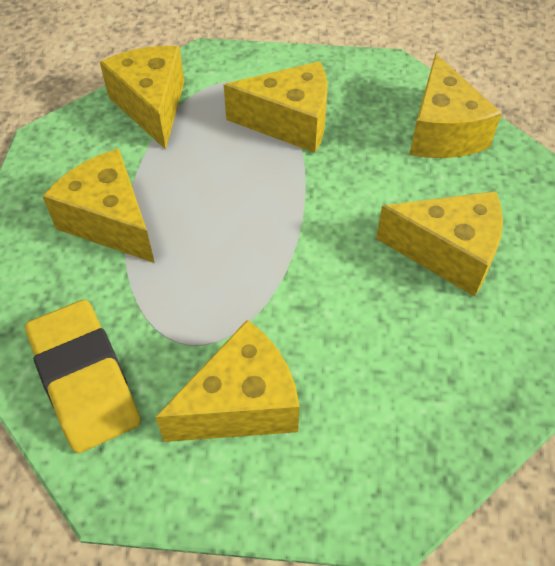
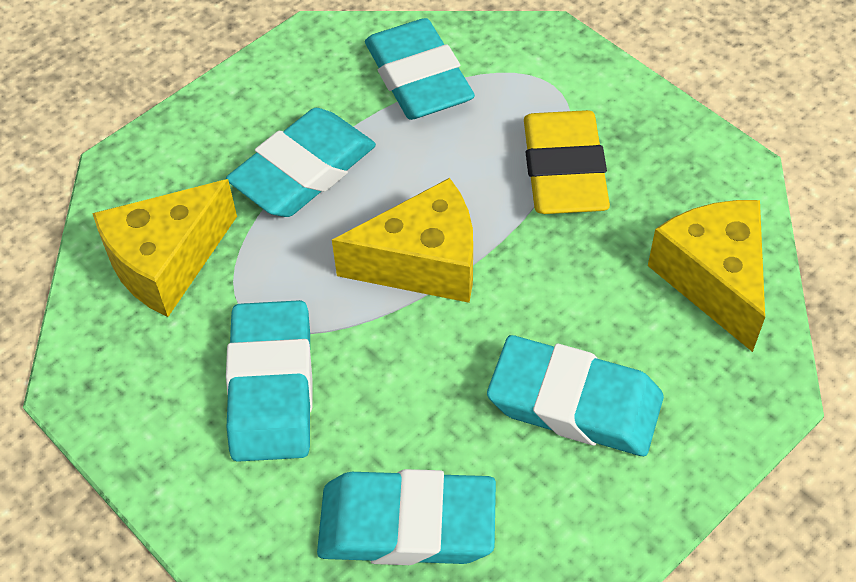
turquoise eraser: none = 0 -> [226,108,376,217] [226,300,312,462] [317,469,496,565] [365,18,475,120] [487,335,664,456] = 5
yellow cheese: [43,149,155,263] [100,46,184,150] [155,320,300,442] [224,61,328,153] [376,191,503,297] [409,53,502,158] = 6 -> [92,179,237,317] [332,178,473,303] [648,200,765,352] = 3

